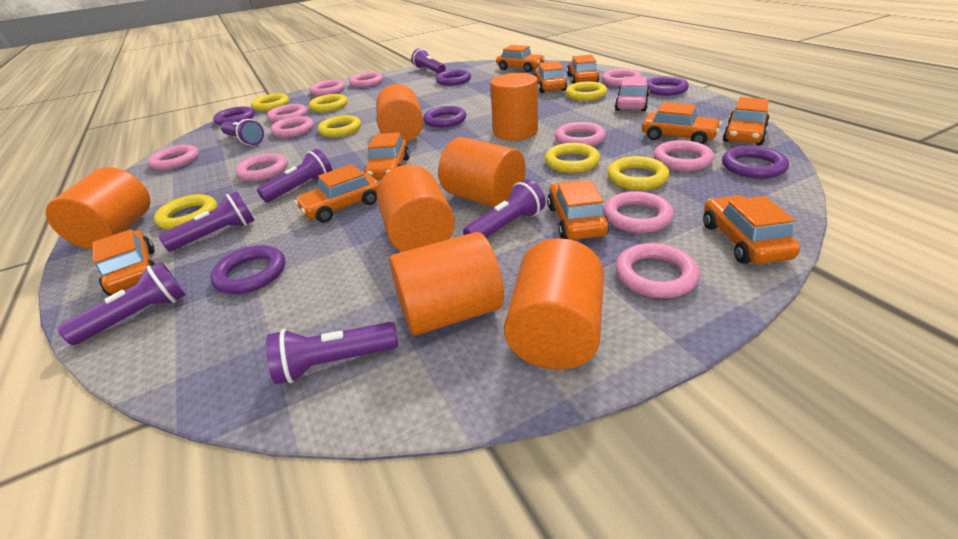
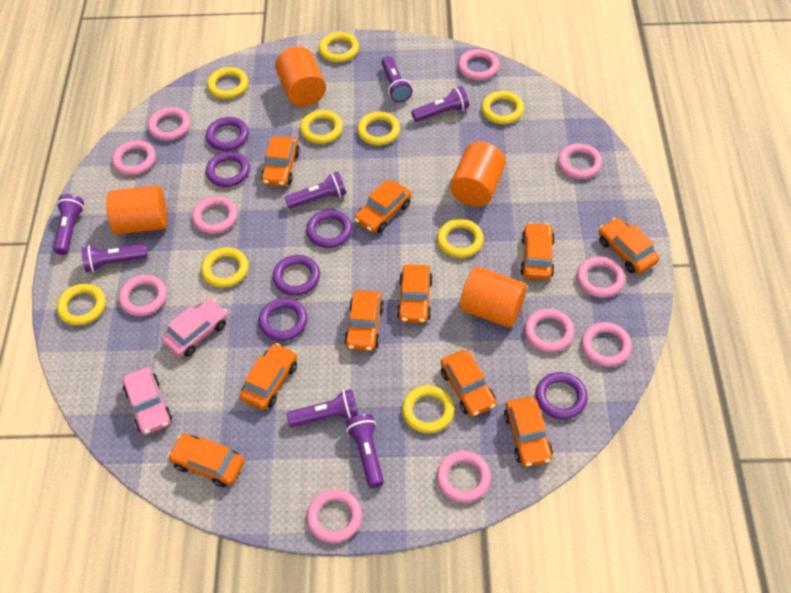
orange cylinder: [46,167,150,249] [376,84,423,142] [377,165,455,252] [389,232,504,336] [438,137,526,207] [490,73,538,140] [504,238,604,370] = 7 -> [106,185,167,234] [275,46,326,107] [450,142,506,207] [460,267,527,328] = 4
pink car: [615,76,650,112] = 1 -> [123,367,172,435] [161,298,228,357] = 2
yellow ring: [154,194,217,230] [251,93,289,111] [309,94,348,112] [318,115,361,137] [545,143,600,173] [565,81,607,101] [607,156,669,190] = 7 -> [57,284,106,326] [201,247,248,288] [207,67,248,99] [300,110,343,144] [319,32,359,62] [357,111,400,146] [402,385,454,433] [437,219,484,258] [481,91,524,124] = 9

